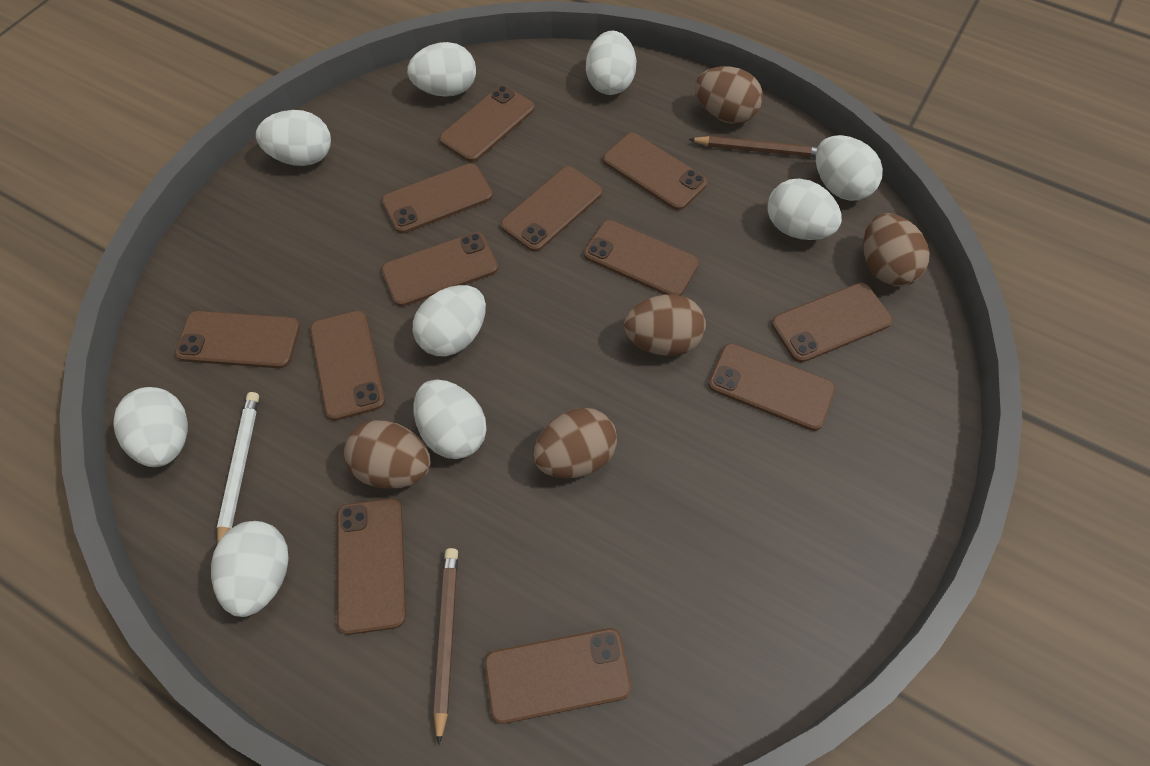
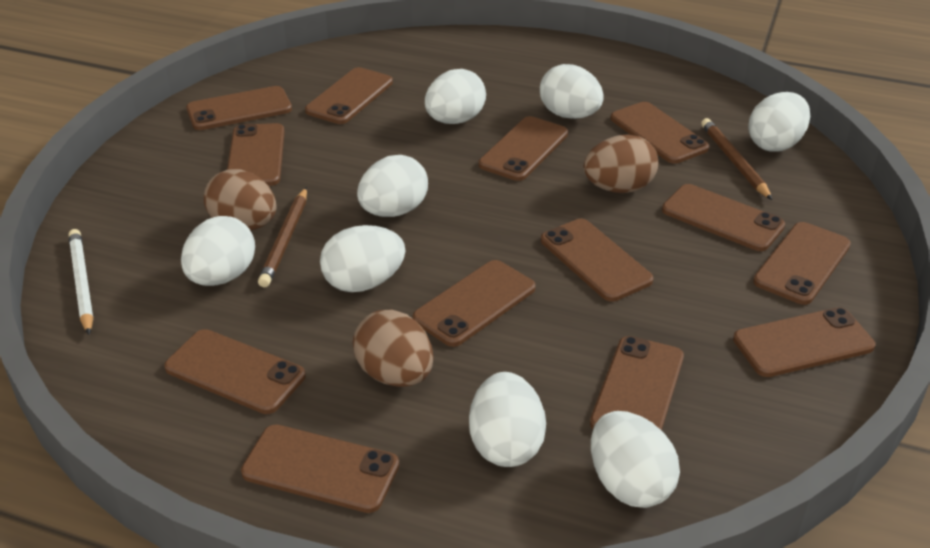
brown egg: [344,420,431,489] [533,408,617,478] [624,294,706,356] [695,66,763,124] [863,213,930,287] = 5 -> [204,169,276,230] [353,310,434,387] [584,135,658,193] = 3
brown phone: [175,311,300,368] [310,311,385,421] [337,498,406,635] [381,232,498,307] [382,163,493,234] [439,86,535,162] [484,628,632,724] [500,166,602,252] [584,220,699,296] [603,133,708,210] [708,343,836,431] [771,283,892,363] = 12 -> [164,329,306,414] [186,86,292,130] [227,123,285,186] [241,424,399,513] [305,67,393,124] [413,260,536,347] [479,116,568,181] [541,219,653,302] [590,336,684,431] [611,102,709,164] [662,184,785,251] [733,307,875,377] [753,222,851,305] = 13
white egg: [113,387,188,467] [211,521,288,617] [256,110,331,166] [407,42,476,97] [413,285,486,356] [414,379,487,459] [586,31,636,95] [767,178,842,240] [816,135,883,201] = 9 -> [181,216,255,286] [320,225,406,292] [357,155,428,217] [425,69,486,124] [469,372,546,467] [540,64,604,119] [591,411,680,508] [748,92,810,152] = 8

